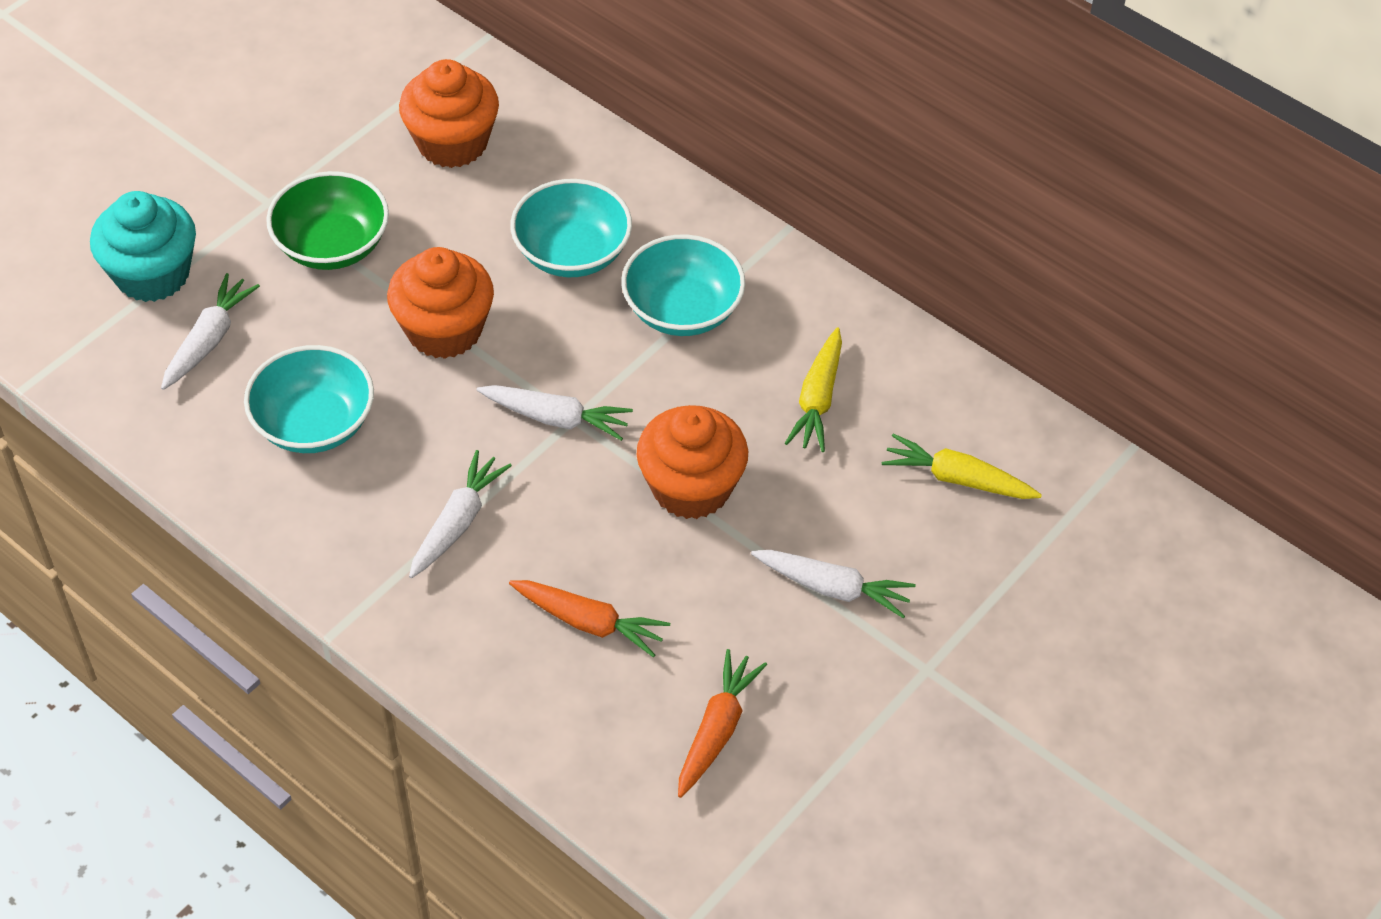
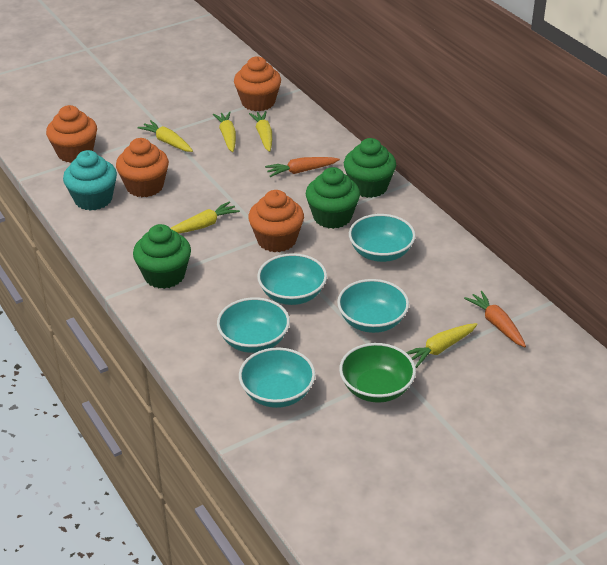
green cupcake: none = 0 -> [133,224,191,289] [306,167,360,229] [344,138,396,198] = 3
orange cupcake: [387,247,494,359] [399,59,499,168] [636,405,748,519] = 3 -> [46,105,97,163] [116,138,169,197] [234,56,281,111] [248,190,304,252] = 4
turquoise bowl: [244,345,374,453] [510,179,632,277] [621,235,745,336] = 3 -> [217,297,290,353] [239,347,315,408] [257,253,327,305] [337,279,409,333] [349,214,415,262] = 5
white carrot: [161,273,260,390] [409,450,512,578] [477,385,633,441] [751,550,916,619] = 4 -> none = 0
yellow carrot: [785,327,842,452] [882,434,1042,499] = 2 -> [137,120,193,152] [170,201,240,234] [213,112,236,152] [249,111,272,152] [406,323,478,368] = 5

